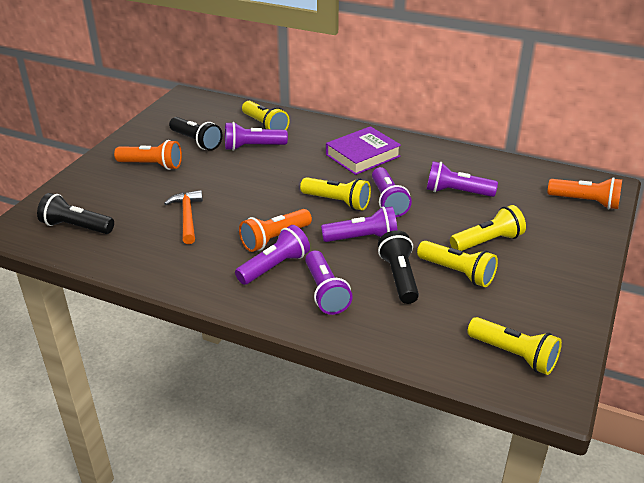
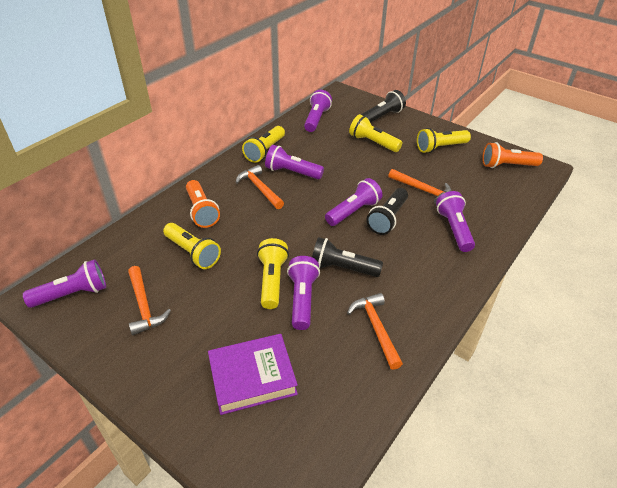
orange flashlight: [114,140,182,170] [239,209,312,252] [548,177,622,209] = 3 -> [186,180,220,228] [482,142,543,168] = 2
orange hammer: [164,190,203,244] = 1 -> [128,266,171,335] [235,165,284,209] [347,293,403,370] [388,169,452,205] = 4

